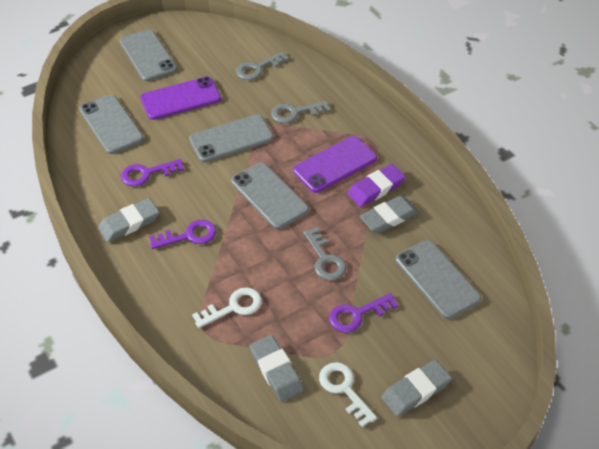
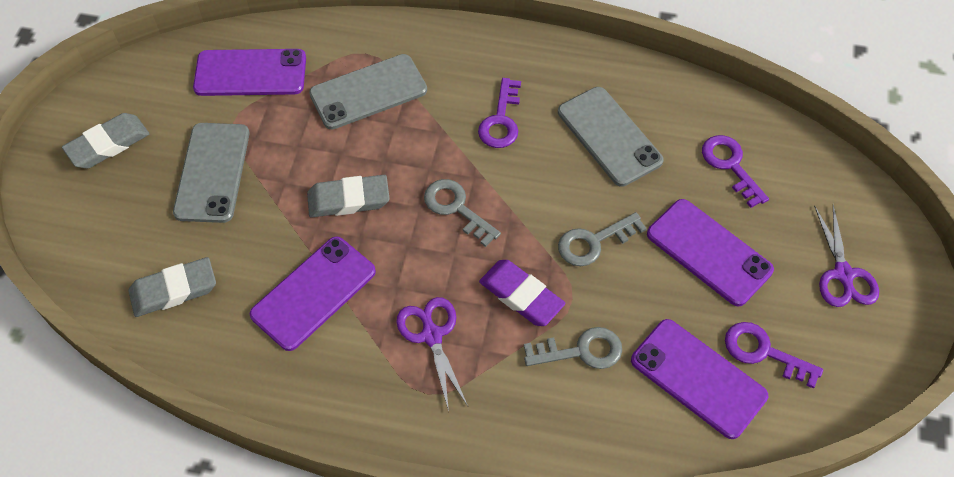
grey eraser: [98,198,159,243] [250,335,304,402] [360,195,419,233] [381,360,452,417] = 4 -> [62,113,149,168] [128,257,216,317] [307,175,390,217] = 3
grey phone: [79,95,144,154] [120,29,177,81] [189,114,273,162] [231,162,309,229] [396,240,481,319] = 5 -> [173,123,250,223] [309,54,427,129] [558,87,664,187] = 3
purple phone: [140,77,221,120] [293,136,377,193] = 2 -> [193,49,306,96] [250,237,376,351] [631,319,768,439] [647,199,774,306] = 4
purple scissors: none = 0 -> [396,297,468,411] [814,205,879,307] = 2
white key: [192,287,262,328] [319,362,377,427] = 2 -> none = 0

